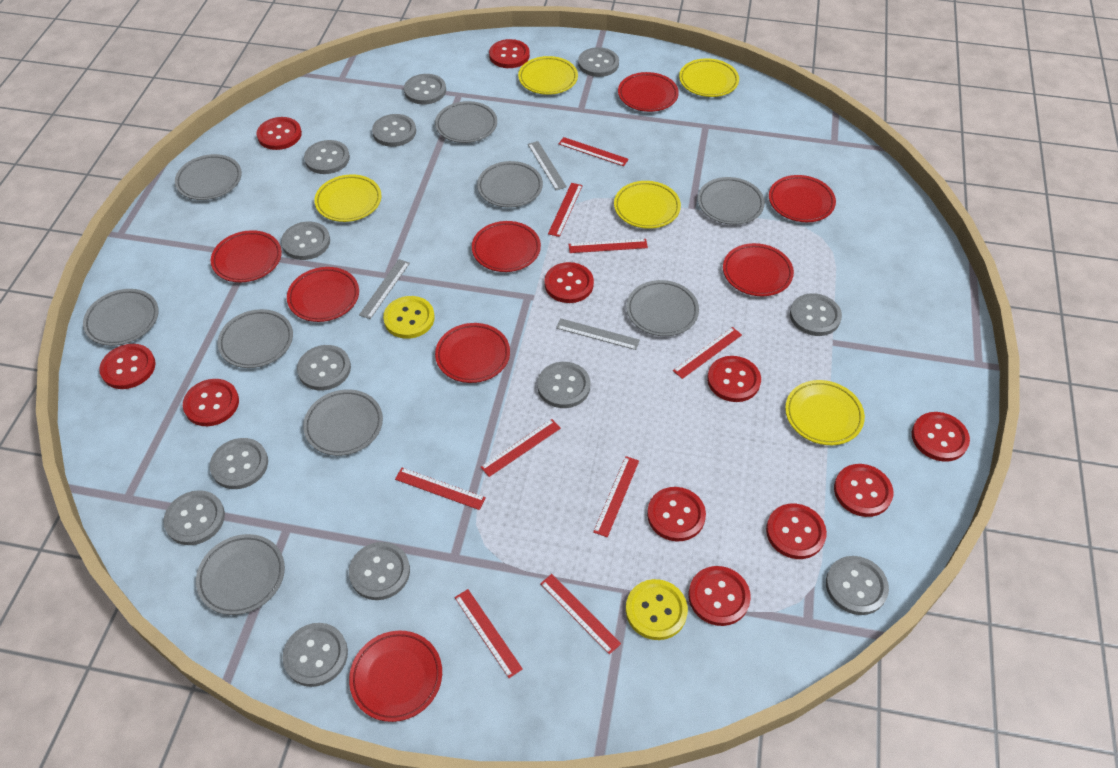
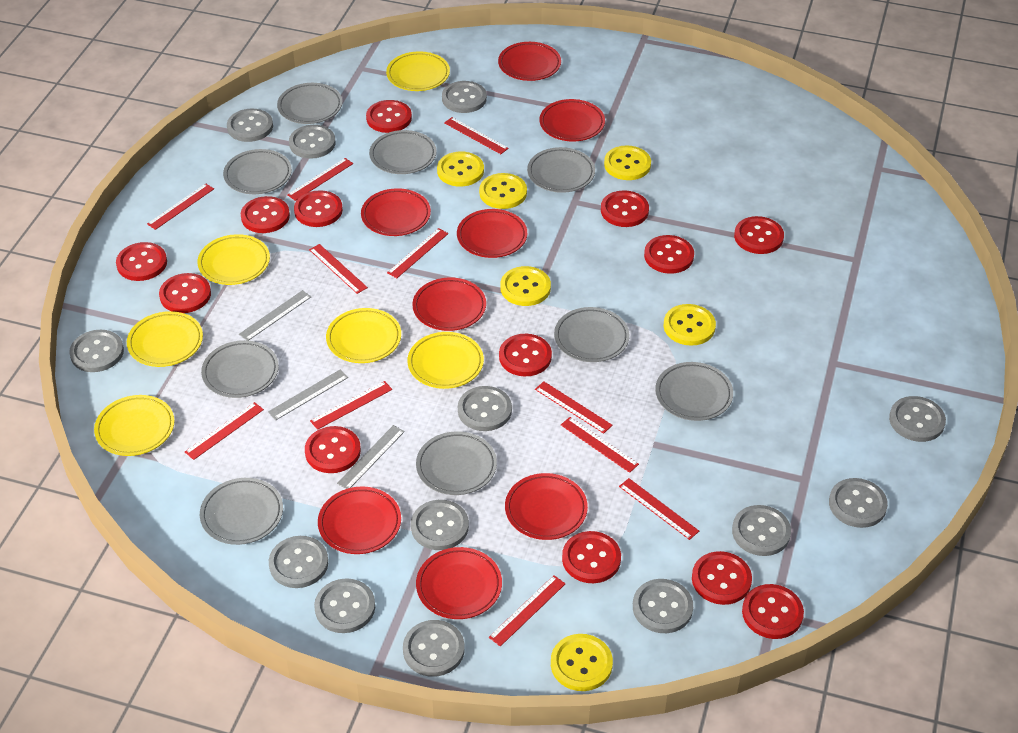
red button: [99,344,156,389] [183,379,239,426] [256,117,302,150] [489,39,530,68] [545,262,594,303] [647,487,706,541] [688,566,751,626] [707,356,761,402] [766,504,827,559] [834,464,893,517] [912,412,970,462] = 11 -> [116,242,167,281] [159,273,211,313] [241,196,290,233] [294,190,343,227] [305,426,361,473] [366,100,412,133] [499,334,552,376] [562,531,621,583] [601,190,649,227] [644,235,694,274] [692,551,752,605] [734,216,784,254] [742,584,804,639] = 13
red ruler: [395,468,486,510] [455,589,523,678] [480,419,561,477] [540,574,621,655] [548,183,583,237] [559,137,629,166] [569,239,648,253] [593,456,639,537] [673,327,742,379] = 9 -> [147,183,214,230] [185,402,264,460] [287,158,353,201] [309,244,368,294] [310,381,392,430] [387,228,448,278] [444,117,509,154] [489,575,566,646] [535,381,613,434] [561,417,639,473] [619,478,699,540] = 11
yellow button: [383,296,435,339] [626,579,688,640] = 2 -> [437,152,484,187] [479,173,527,209] [500,266,551,306] [551,634,613,691] [604,145,651,180] [664,304,716,346] = 6
yellow plate: [314,174,381,222] [518,56,578,95] [614,181,681,229] [679,58,739,97] [785,380,865,445] = 5 -> [94,395,175,456] [127,311,203,367] [197,234,270,285] [326,308,401,363] [386,51,450,91] [407,332,484,389] = 6

